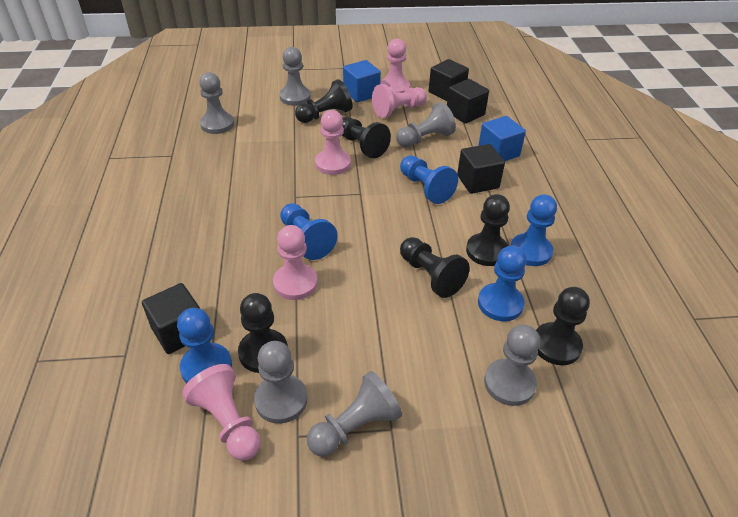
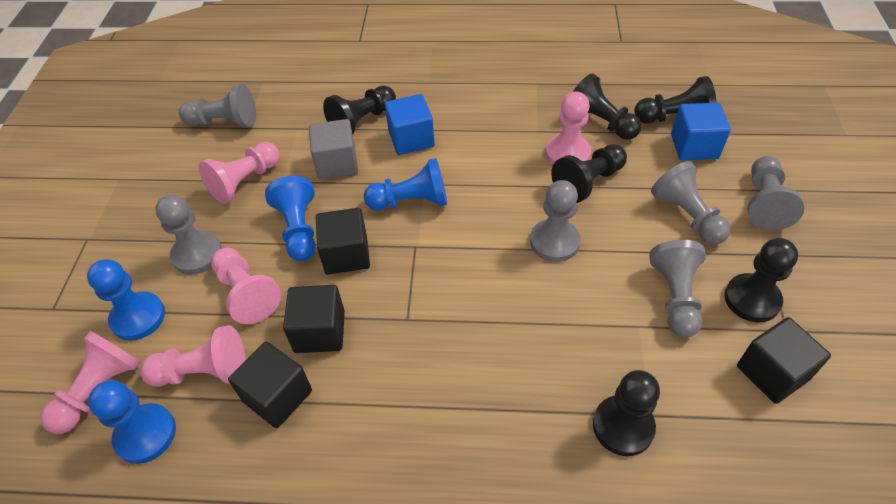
blue pawn: [177,308,232,383] [280,203,338,260] [400,155,458,204] [478,245,527,321] [511,194,557,266] = 5 -> [87,259,165,341] [88,380,176,464] [265,176,316,261] [364,158,447,211] = 4
grey cube: none = 0 -> [309,119,358,180] = 1

